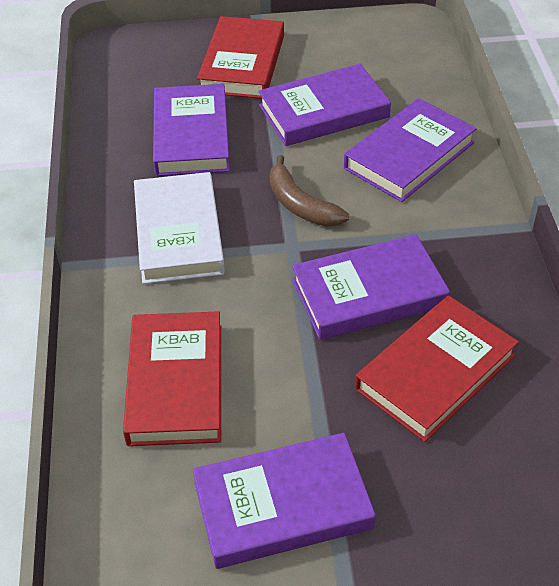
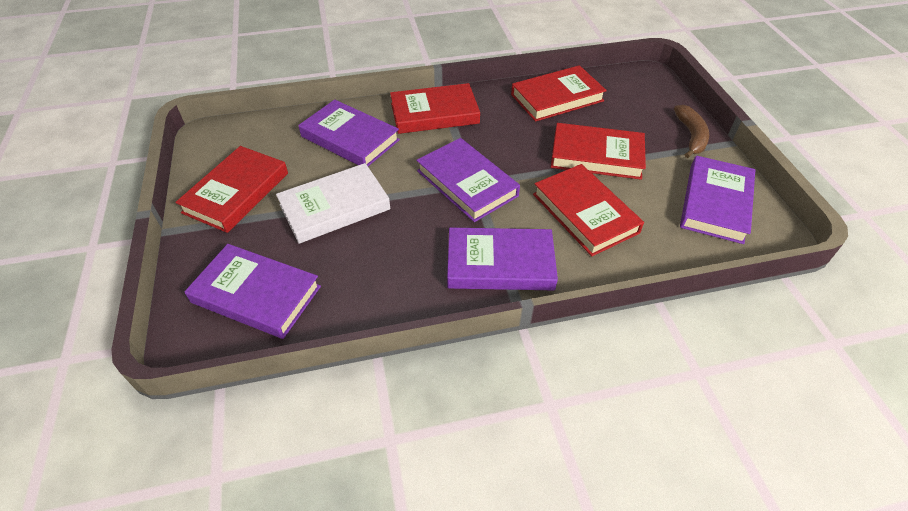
red book: [123,311,221,446] [197,16,284,99] [355,295,519,442] = 3 -> [175,146,288,233] [390,83,480,134] [511,65,607,122] [533,164,644,256] [551,123,646,180] = 5

